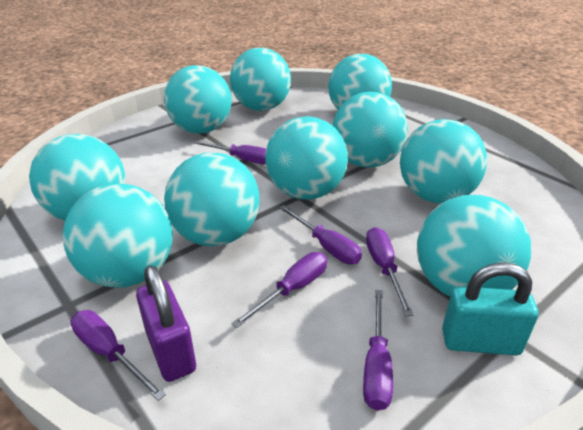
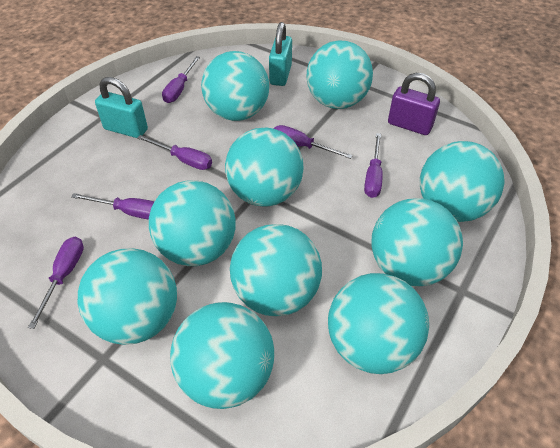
turquoise padlock: [442,262,539,355] = 1 -> [95,77,148,138] [269,22,292,86] = 2

